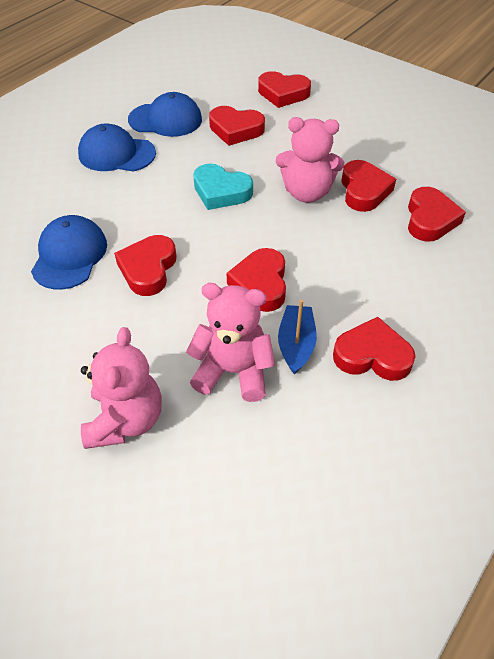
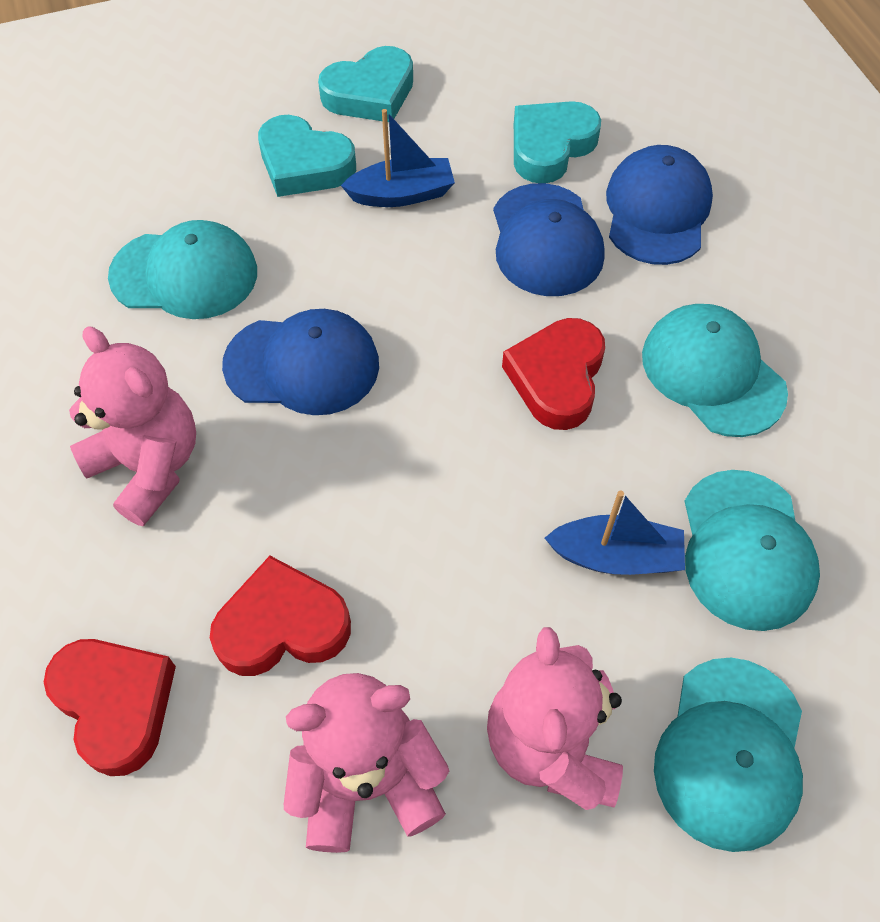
blue boat: [278,300,317,375] = 1 -> [341,109,455,207] [545,490,685,575] = 2
red heart: [114,235,176,296] [209,106,265,146] [227,248,286,312] [258,71,311,108] [333,317,416,381] [341,160,396,212] [408,187,466,241] = 7 -> [44,639,176,776] [210,556,351,676] [502,318,605,430] = 3
turquoise cap: none = 0 -> [108,220,257,319] [642,304,788,437] [654,658,803,852] [684,470,820,631] = 4
turquoise heart: [193,163,253,210] = 1 -> [258,115,356,197] [318,46,413,122] [514,101,601,183] = 3

